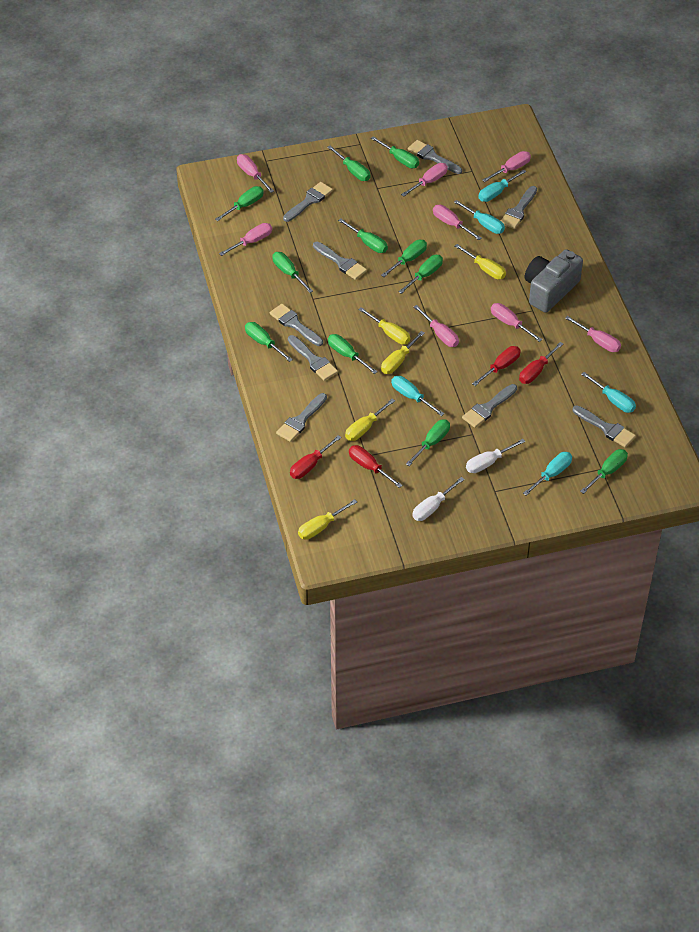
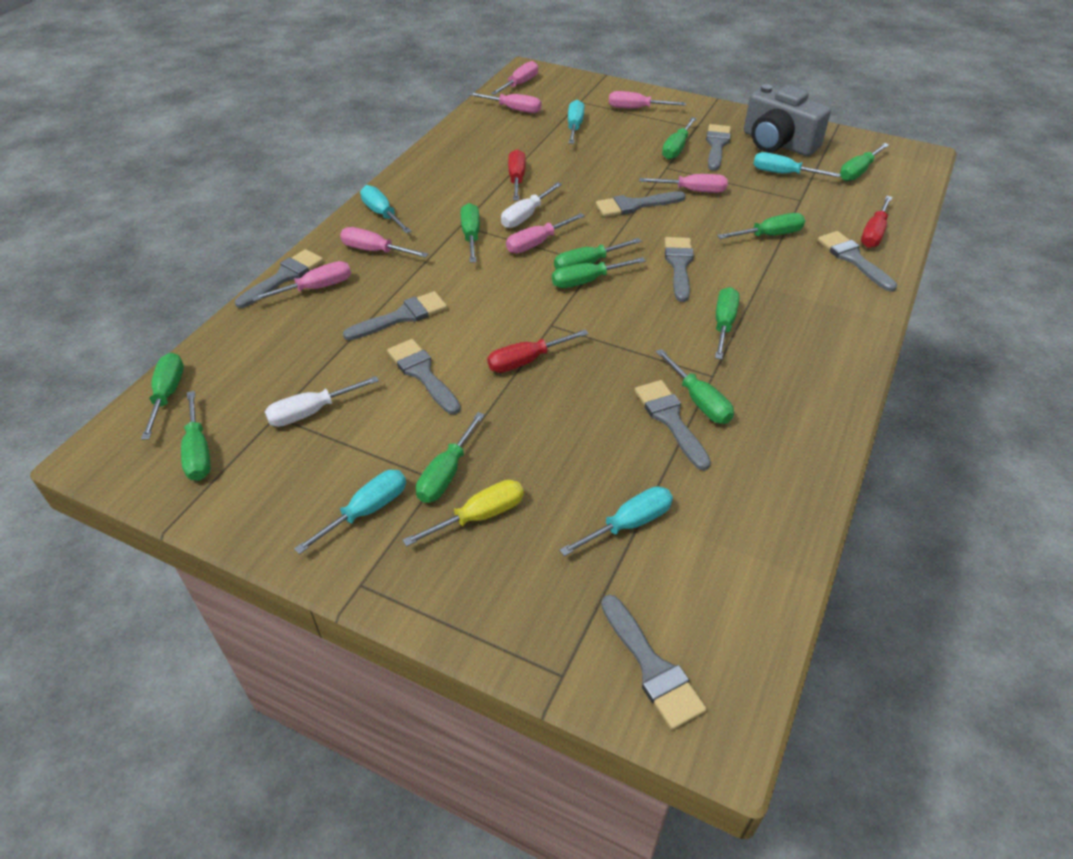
pink screwdriver: [219,223,272,256] [237,154,274,193] [401,163,448,197] [414,305,459,347] [433,205,482,240] [482,151,531,182] [491,303,542,342] [565,316,621,352] = 8 -> [251,261,351,302] [340,227,428,258] [469,92,542,113] [491,61,538,95] [506,213,585,253] [609,91,686,108] [639,174,728,193] = 7
red screwdriver: [290,435,341,479] [349,445,403,488] [472,346,521,386] [519,342,563,384] = 4 -> [487,330,589,373] [508,149,526,201] [861,196,892,248] = 3
yellow screwdriver: [298,499,357,540] [345,398,395,441] [358,307,410,344] [381,331,424,374] [455,244,506,279] = 5 -> [403,480,524,547] = 1

